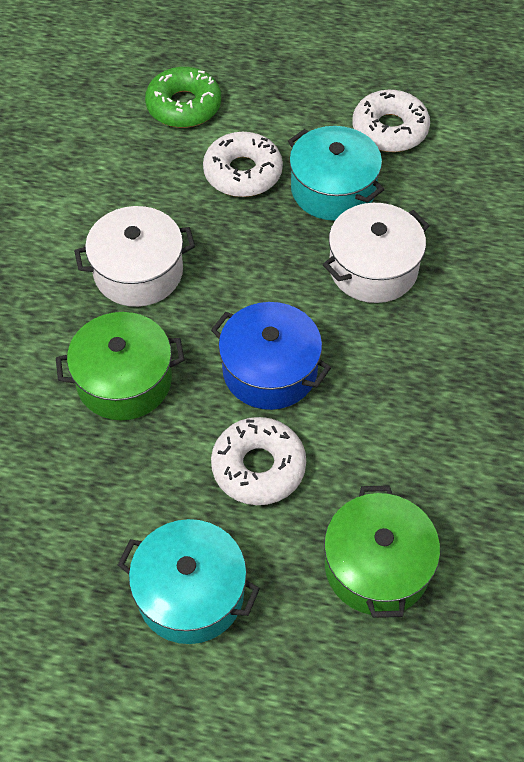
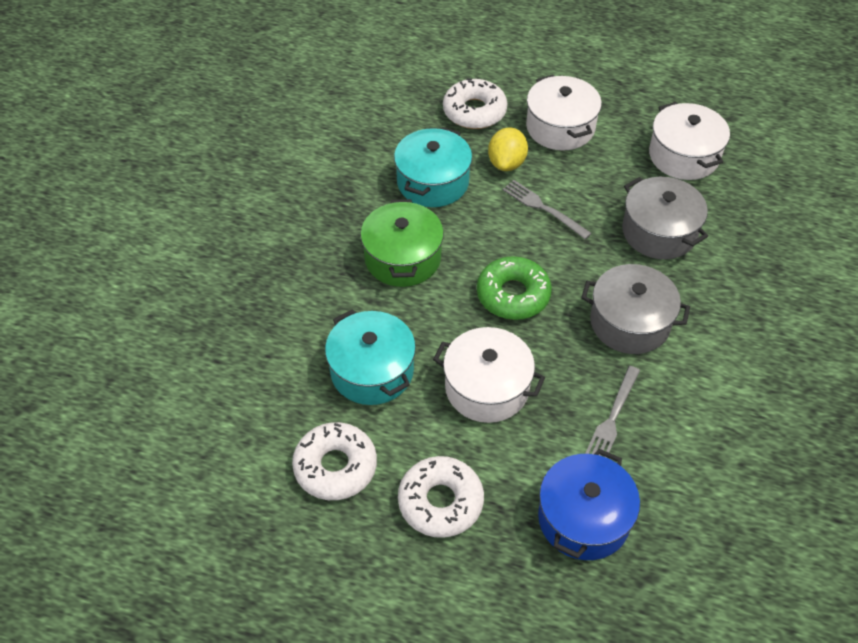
green pot: [56,312,184,420] [324,485,440,618] = 2 -> [360,199,444,287] = 1
grey fork: none = 0 -> [503,180,592,239] [585,366,640,458] = 2
grey pot: none = 0 -> [581,264,690,354] [622,177,708,259] = 2
white pot: [74,206,195,307] [323,203,430,303] = 2 -> [433,327,545,423] [526,75,602,150] [649,102,730,180] = 3
yellow lemon: none = 0 -> [488,127,528,171] = 1

